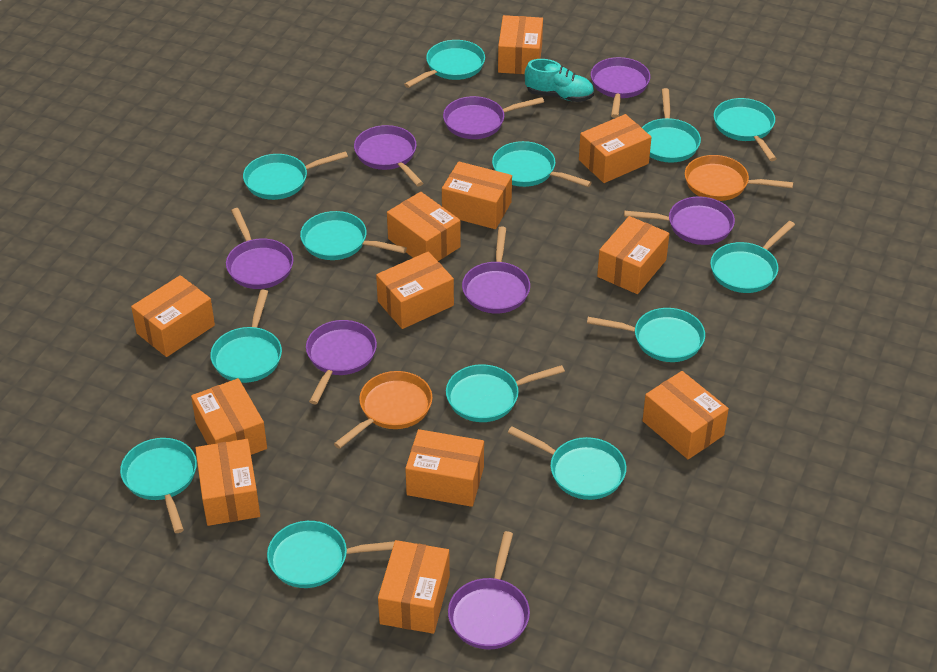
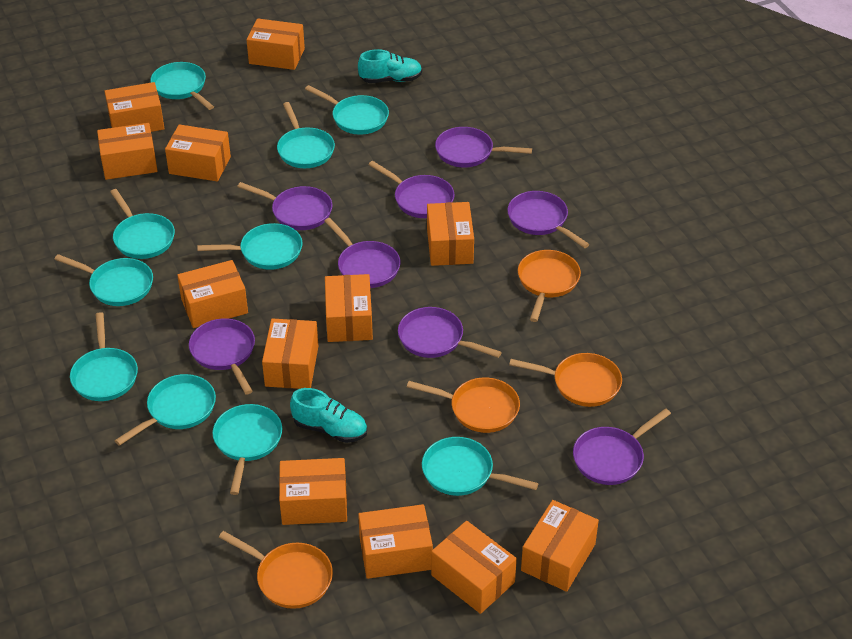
orange pan: [334,371,433,449] [685,155,793,201] = 2 -> [219,531,333,609] [407,377,520,433] [509,353,622,407] [518,250,581,322] = 4
turquoise pan: [120,438,197,533] [210,290,282,383] [243,151,348,200] [267,521,395,588] [300,211,407,260] [404,40,485,88] [446,364,565,422] [492,141,592,187] [508,426,626,500] [587,308,705,362] [642,88,701,163] [710,221,795,293] [713,98,777,161] = 13 -> [54,254,153,306] [70,312,138,401] [110,189,175,259] [115,374,216,446] [150,62,214,110] [197,223,302,270] [212,404,282,495] [277,102,335,168] [305,85,389,135] [422,437,539,496] = 10
turquoise shoe: [525,59,594,102] = 1 -> [290,388,367,443] [358,49,422,83] = 2

